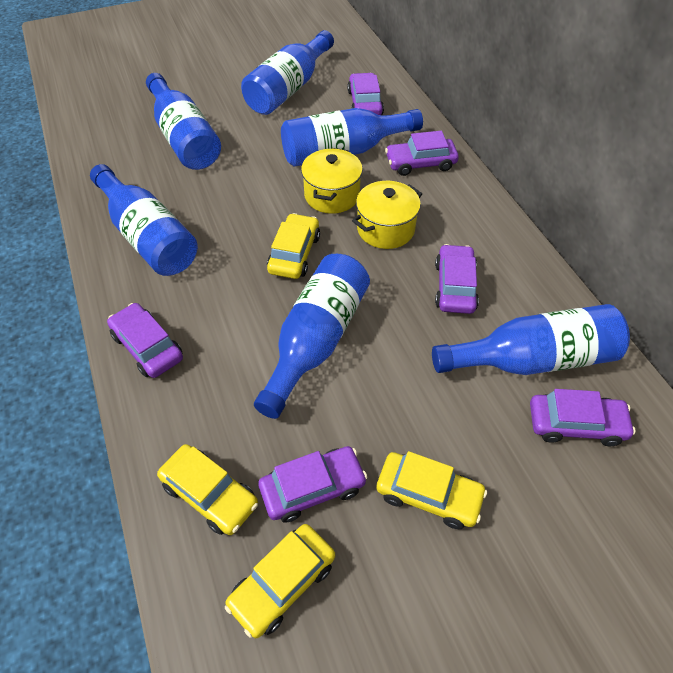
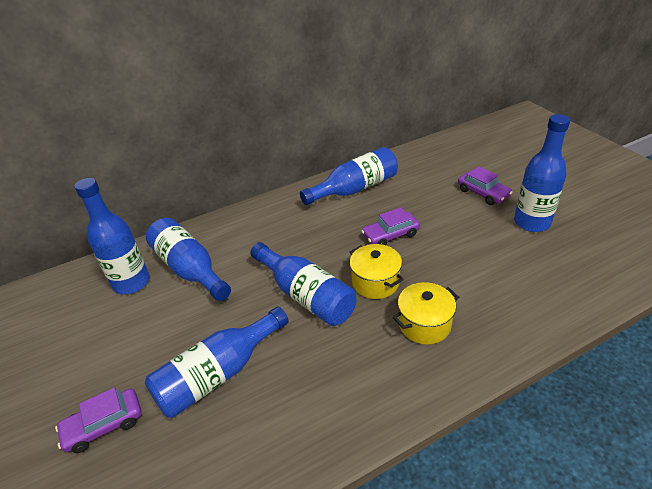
purple car: [107,303,183,378] [258,446,367,523] [347,73,384,115] [385,131,459,176] [435,244,479,314] [530,389,636,446] = 6 -> [55,387,142,453] [361,207,420,245] [458,166,513,205] = 3
yellow car: [157,444,258,535] [225,524,335,638] [267,213,320,279] [376,451,487,529] = 4 -> none = 0

